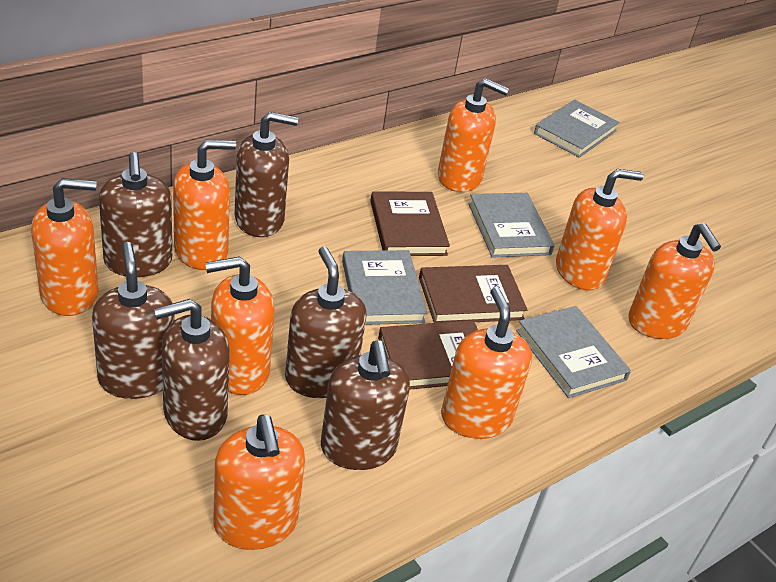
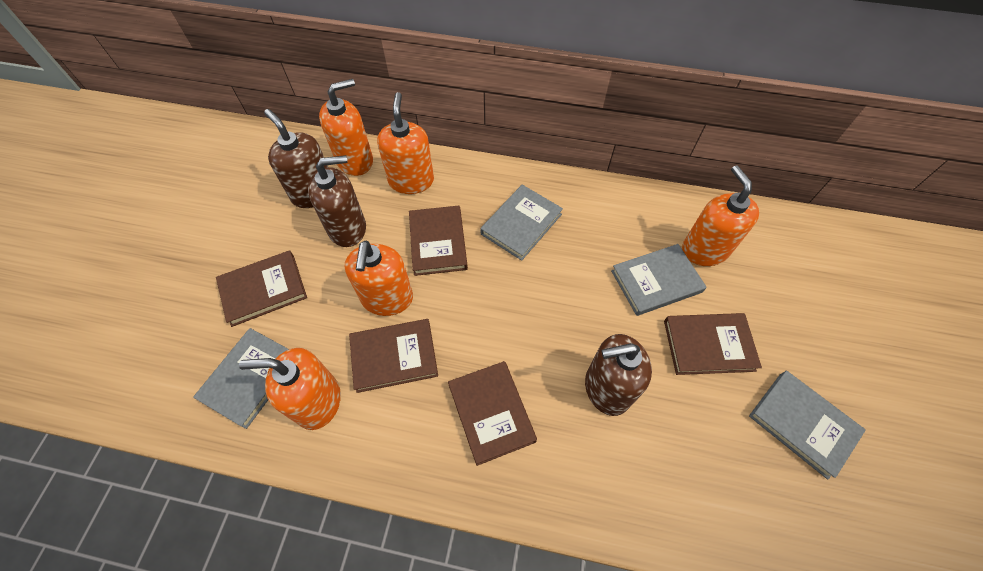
brown book: [370,191,450,256] [378,320,478,390] [419,265,527,323] = 3 -> [216,250,307,327] [349,319,438,393] [409,206,468,276] [448,361,537,466] [664,313,762,375] = 5
brown soap dispenser: [92,242,174,399] [99,152,172,277] [154,299,230,441] [234,112,298,237] [285,246,367,398] [321,340,410,470] = 6 -> [264,109,328,208] [308,155,366,247] [585,334,652,416] = 3
orange soap dispenser: [31,178,98,316] [173,140,236,270] [205,256,275,395] [213,414,305,550] [438,78,509,192] [441,287,532,439] [556,169,644,290] [628,223,721,339] = 8 -> [239,348,341,430] [319,79,373,176] [345,241,413,316] [377,92,434,194] [682,165,759,266] = 5

